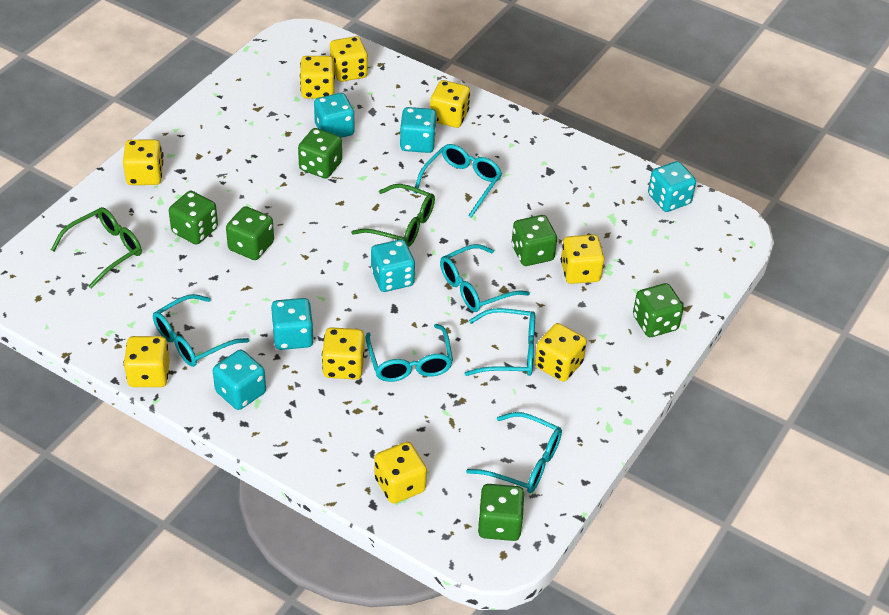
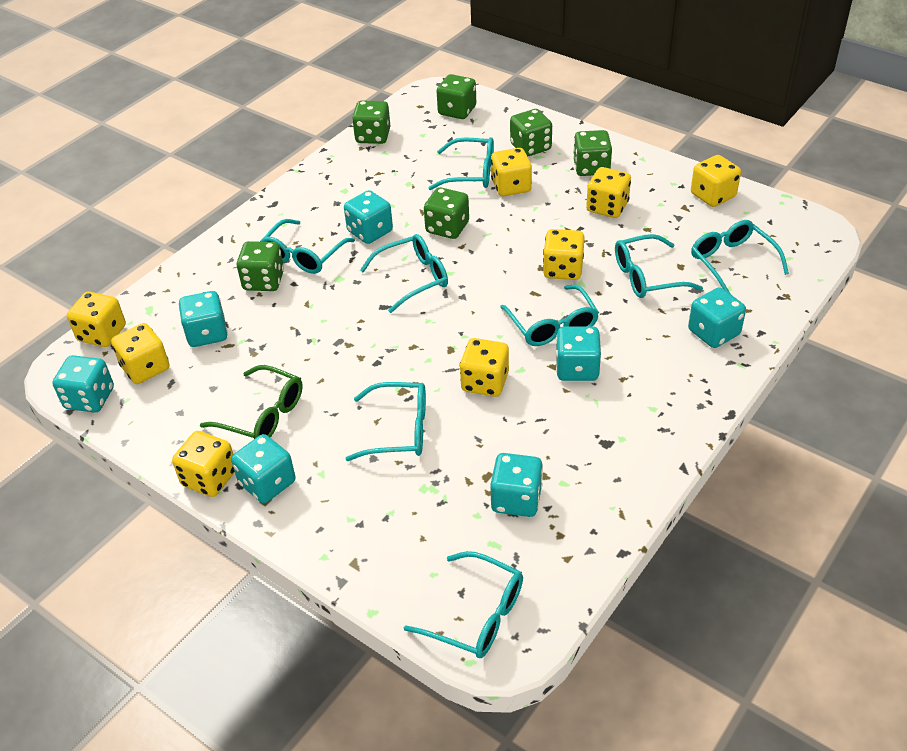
green glasses: [51,207,142,289] [351,184,435,247] = 2 -> [200,365,303,439] = 1
turquoise dice: [213,350,266,410] [271,298,314,350] [314,93,355,138] [371,239,415,292] [400,107,437,153] [648,161,696,212] = 6 -> [52,355,114,413] [179,291,228,347] [231,434,295,503] [344,190,393,244] [490,453,543,517] [556,326,601,381] [688,287,746,348] = 7
turquoise glasses: [153,294,249,367] [365,324,453,382] [413,144,502,218] [440,244,530,312] [465,308,535,376] [466,412,562,493] = 6 -> [260,219,355,274] [346,382,426,461] [360,234,448,313] [404,551,523,658] [429,137,494,190] [500,285,599,346] [615,234,703,298] [691,220,789,293] = 8
yellow dice: [123,140,163,185] [124,336,170,387] [300,56,335,99] [322,327,364,380] [330,36,368,82] [375,442,427,504] [430,80,470,128] [535,323,587,382] [561,235,604,284] = 9 -> [67,292,126,347] [111,323,170,384] [172,431,235,497] [460,338,509,397] [491,148,532,196] [543,229,584,280] [586,167,631,218] [691,155,741,207] = 8

